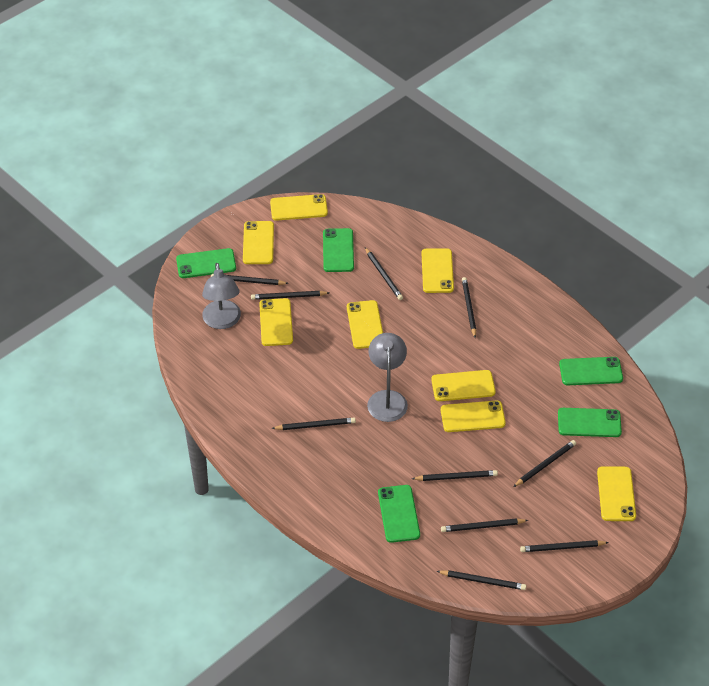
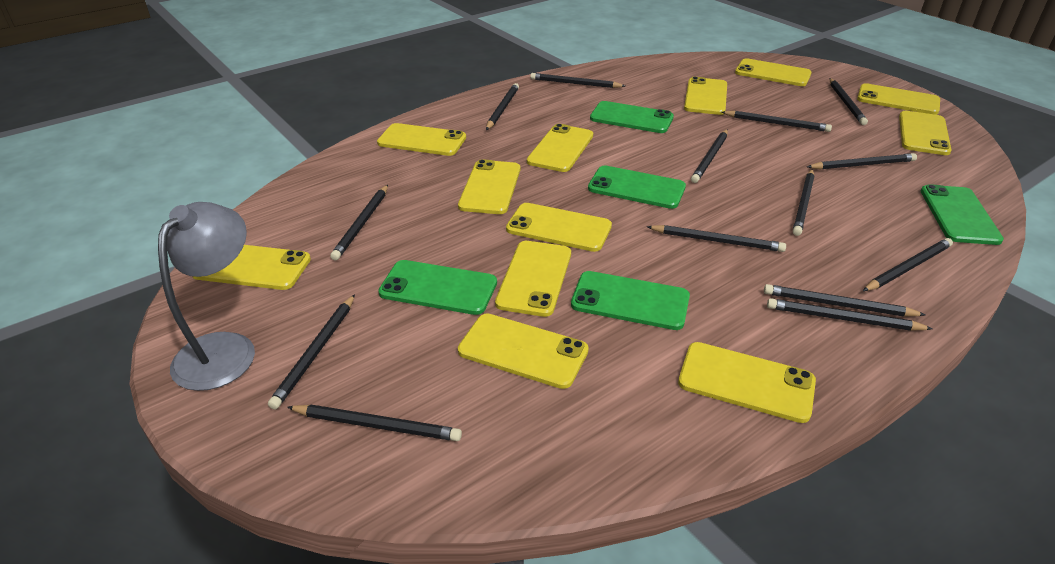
black pencil: [211,274,289,285] [251,291,330,300] [271,418,356,430] [365,247,403,300] [412,470,498,481] [437,570,526,590] [441,518,528,532] [462,277,476,338] [513,440,576,487] [520,540,609,552] = 10 -> [268,294,355,409] [287,405,462,441] [330,185,388,260] [486,83,519,130] [530,73,625,88] [647,225,786,252] [691,129,728,183] [721,111,832,132] [764,284,925,317] [767,298,933,331] [793,169,815,236] [807,153,917,170] [830,78,868,125] [863,238,953,291] = 14
grey lamp: [202,263,241,329] [367,333,408,422] = 2 -> [158,202,255,391] = 1
yellow phone: [243,221,274,264] [259,298,293,346] [270,194,328,221] [347,300,383,349] [421,248,454,293] [431,370,496,401] [441,400,506,432] [597,466,636,521] = 8 -> [192,245,311,290] [377,123,466,156] [458,159,520,214] [458,313,589,389] [495,241,571,317] [506,203,612,252] [527,124,593,172] [678,342,816,423] [684,77,727,115] [735,58,812,86] [857,83,940,115] [899,111,952,155] = 12

